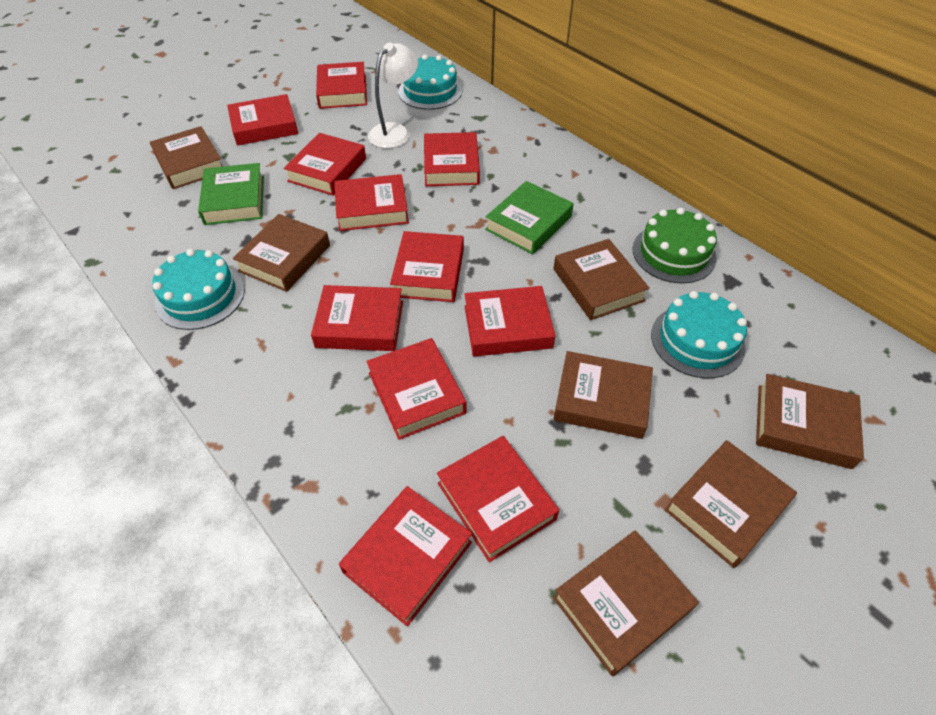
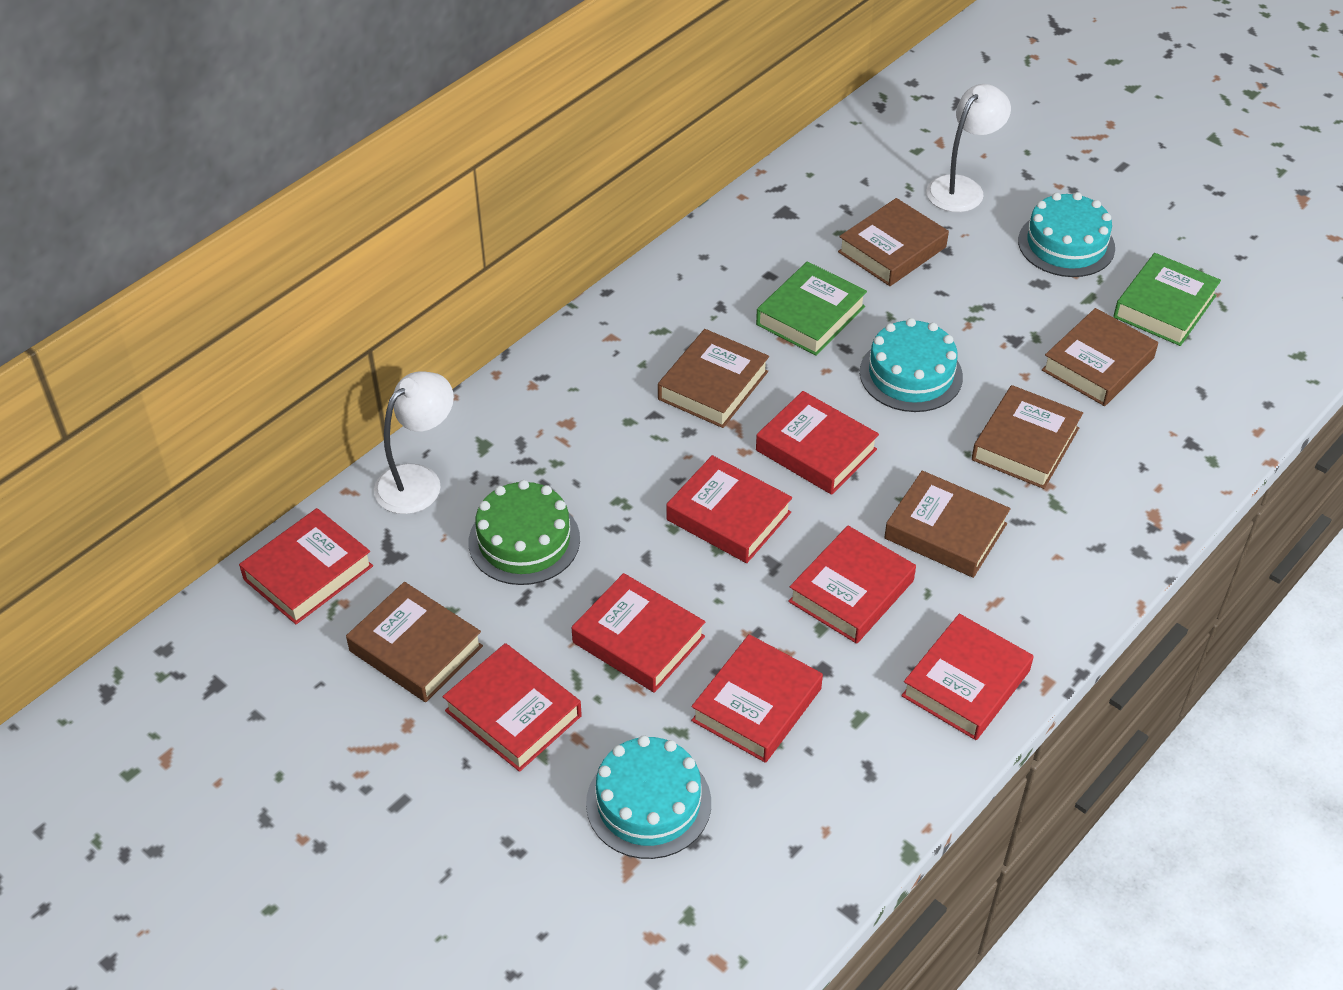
brown book: [150,126,223,189] [232,214,330,292] [553,239,650,320] [553,351,653,439] [553,530,699,676] [665,440,797,568] [756,374,864,469] = 7 -> [346,582,483,702] [658,329,769,428] [838,198,949,286] [884,471,1011,578] [972,385,1083,489] [1042,308,1158,406] = 6
red book: [227,94,298,146] [284,133,366,196] [311,285,403,351] [316,62,367,109] [334,174,409,231] [339,486,472,626] [366,338,466,440] [390,231,464,302] [424,132,480,186] [437,436,559,562] [464,286,556,357] = 11 -> [239,508,373,624] [443,643,582,772] [572,573,705,693] [666,455,792,563] [691,634,823,763] [756,391,879,495] [788,526,916,644] [901,614,1034,740] = 8
white lamp: [368,43,418,148] = 1 -> [374,371,454,514] [926,84,1011,212] = 2

